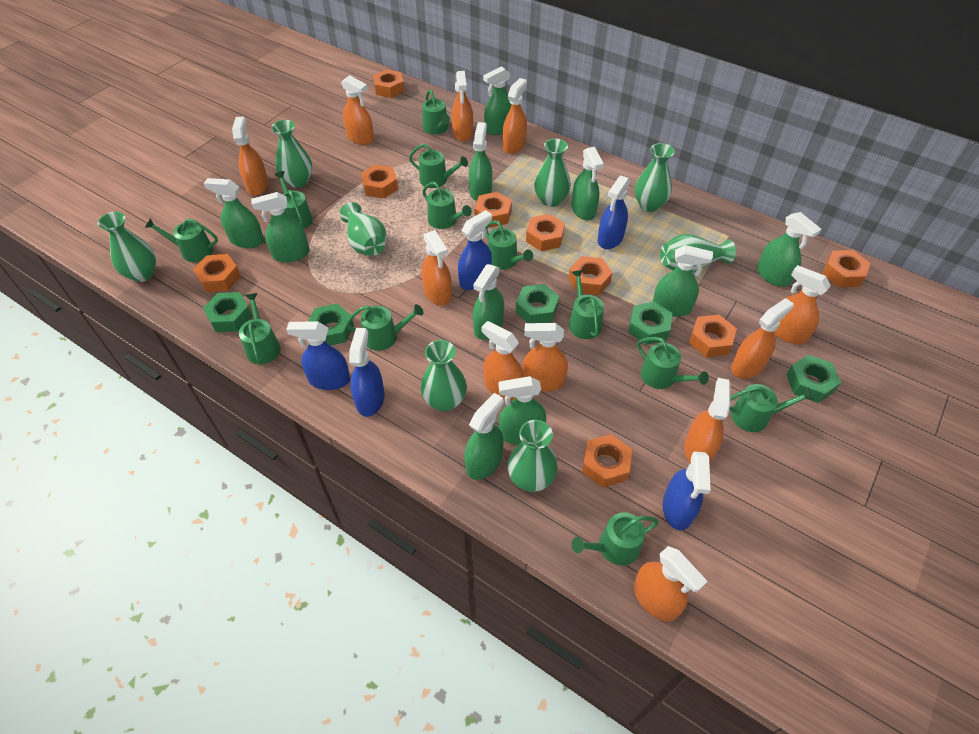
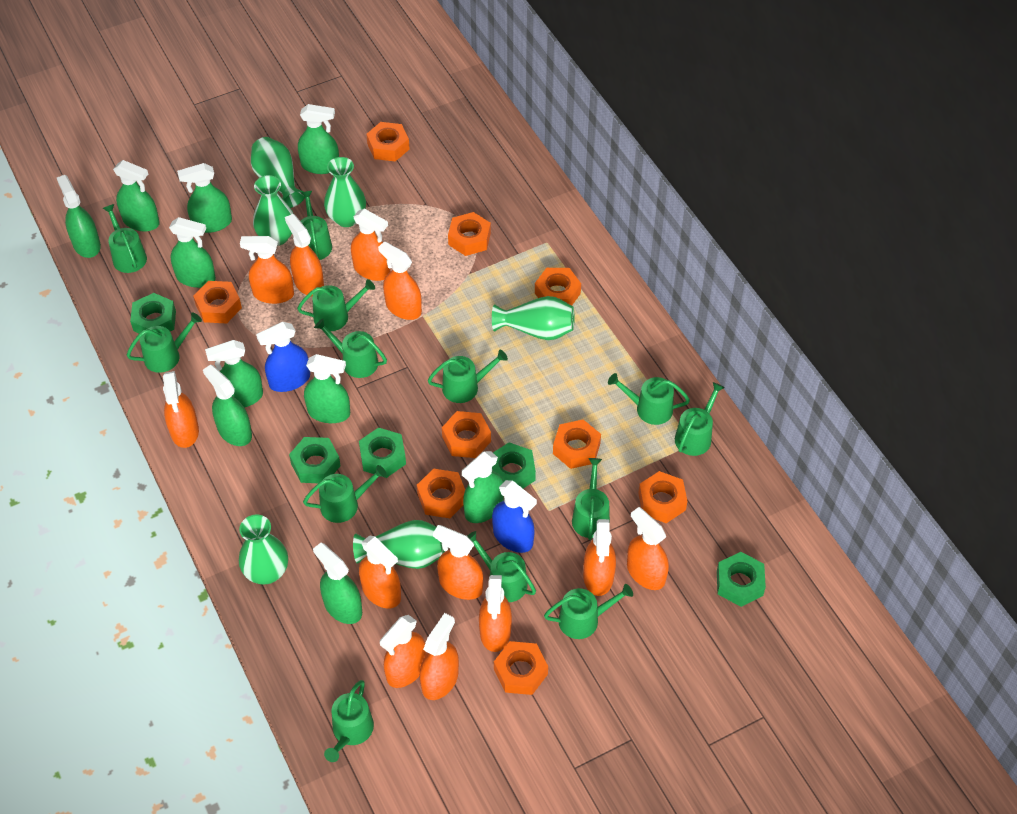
blue spray bottle: [286,322,350,390] [349,328,385,417] [458,210,492,290] [598,176,630,249] [663,451,711,530] = 5 -> [256,322,310,392] [492,480,537,553] = 2
green vase: [98,212,156,282] [271,120,312,188] [340,202,387,256] [420,340,467,412] [508,420,558,492] [534,139,571,207] [634,143,675,212] [660,234,736,272] = 8 -> [239,515,288,584] [251,137,305,208] [253,175,294,246] [324,157,366,227] [353,520,445,569] [492,296,575,340] = 6
green watering can: [145,218,218,262] [239,293,281,364] [274,171,313,229] [346,304,423,351] [409,144,468,188] [422,89,450,135] [422,182,472,229] [485,220,533,270] [569,270,604,339] [571,512,659,565] [637,337,709,389] [729,384,814,432] = 12 -> [103,204,147,273] [127,312,202,373] [297,279,375,331] [300,191,332,260] [303,465,387,523] [314,319,387,378] [324,680,374,762] [428,350,508,403] [467,531,536,602] [544,584,633,639] [572,458,610,540] [608,373,690,425] [675,382,725,456] = 13
orange spray bottle: [232,117,268,195] [341,75,374,145] [421,230,452,306] [452,71,473,142] [481,321,524,401] [503,78,527,154] [522,323,568,391] [634,546,708,622] [684,378,730,464] [731,298,794,379] [774,265,831,344] = 11 -> [163,371,199,448] [240,236,294,304] [285,214,324,296] [351,209,391,281] [359,535,401,609] [378,241,422,320] [380,615,426,688] [420,613,459,700] [433,525,483,600] [479,575,512,652] [583,519,616,596] [627,507,669,590] = 12

